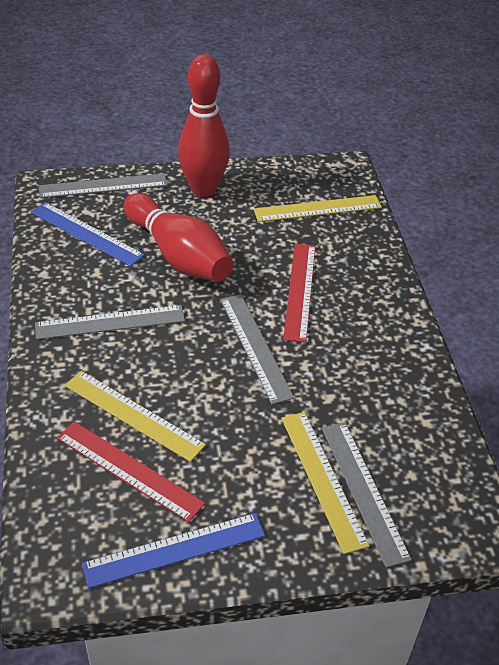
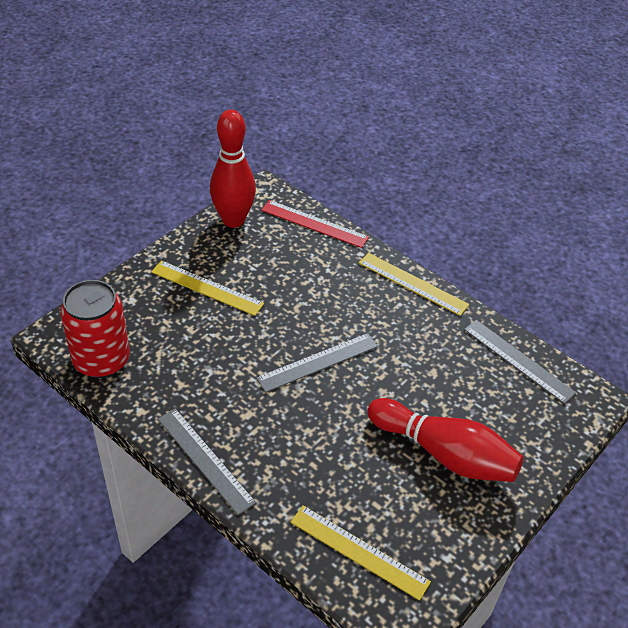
blue ruler: [31,202,145,266] [82,513,265,588] = 2 -> none = 0
grey ruler: [35,305,185,340] [39,173,167,198] [220,294,294,404] [322,422,412,568] = 4 -> [158,408,256,515] [256,333,378,393] [464,320,576,404] = 3
red can: none = 0 -> [60,280,130,378] = 1
red ruler: [57,422,205,522] [283,243,316,343] = 2 -> [261,200,369,248] = 1

